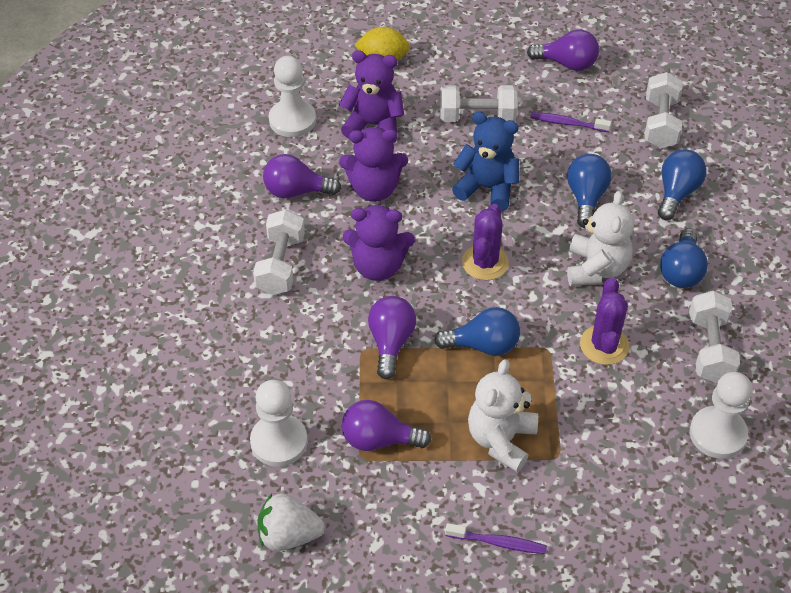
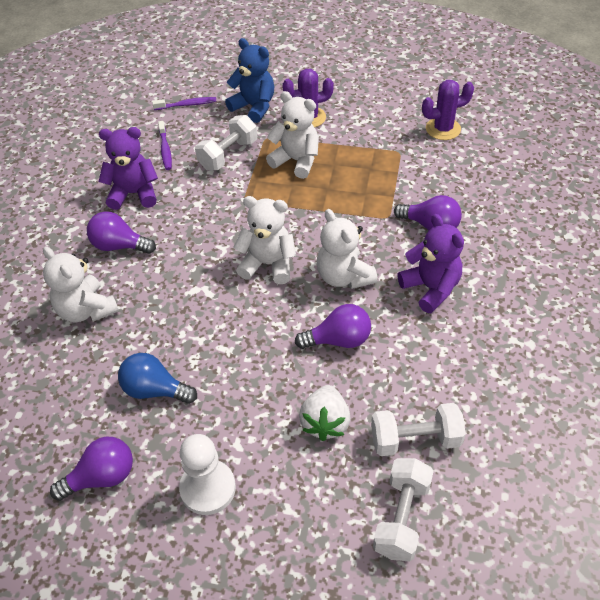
blue light bulb: [434,307,520,356] [567,154,612,228] [658,149,706,220] [660,228,708,288] = 4 -> [118,353,197,404] = 1
purple teddy bear: [339,50,404,143] [339,127,408,202] [343,204,415,281] = 3 -> [99,127,158,210] [397,214,464,313] = 2
white dumbbell: [253,209,305,295] [440,85,517,122] [645,72,682,149] [689,291,740,383] = 4 -> [195,115,257,170] [371,403,466,456] [373,458,434,561] = 3
white pawn: [250,380,308,467] [269,56,316,137] [689,372,752,459] = 3 -> [179,434,236,515] = 1
white teddy bear: [468,359,538,472] [567,191,634,286] = 2 -> [43,246,119,322] [233,196,296,284] [266,91,319,179] [316,209,378,289] = 4
yellow lemon: [355,27,410,61] = 1 -> none = 0

